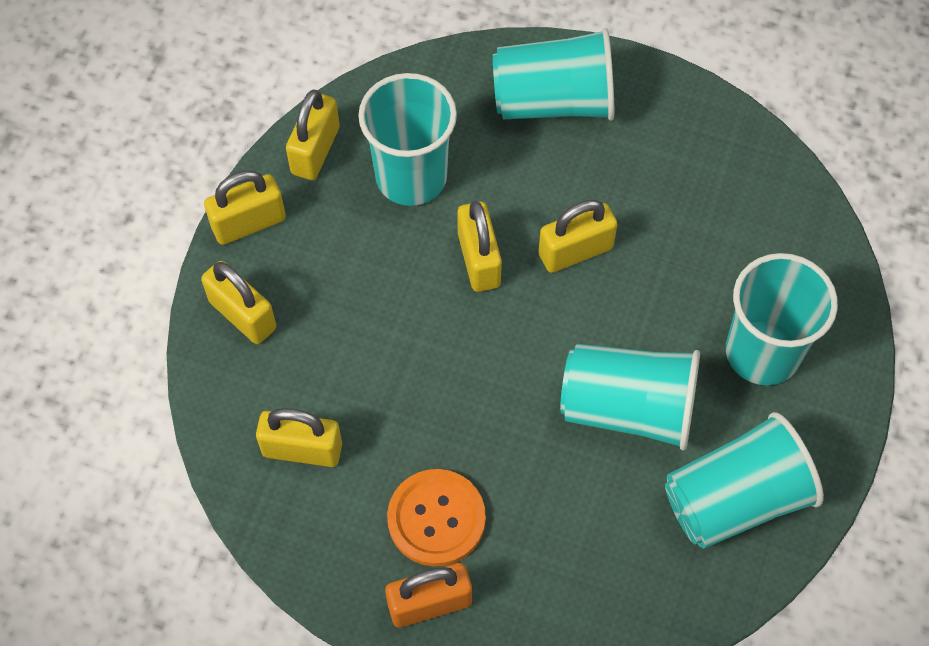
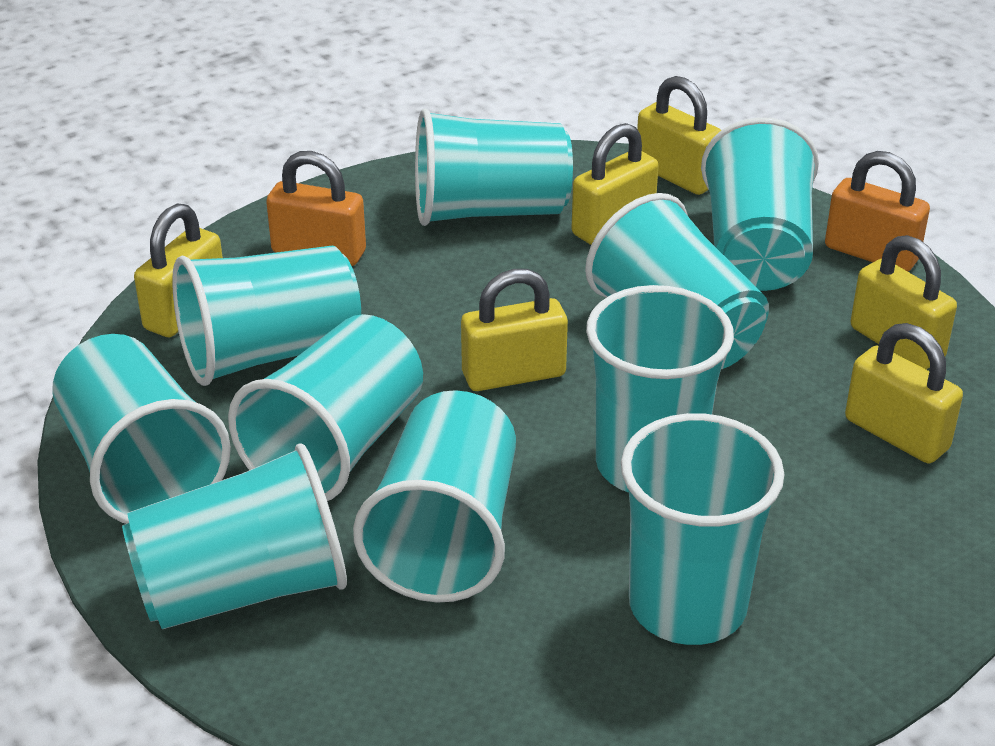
orange button: [387,469,486,566] = 1 -> none = 0
orange padlock: [385,563,472,627] = 1 -> [266,151,366,266] [825,151,930,271] = 2
turquoise cup: [358,73,457,206] [493,28,614,121] [560,344,700,451] [665,412,824,549] [726,253,838,385] = 5 -> [52,334,231,524] [122,444,347,629] [172,245,361,386] [228,314,423,501] [353,390,516,603] [415,109,573,226] [585,193,769,369] [586,285,734,493] [621,413,785,645] [701,117,819,291] = 10

